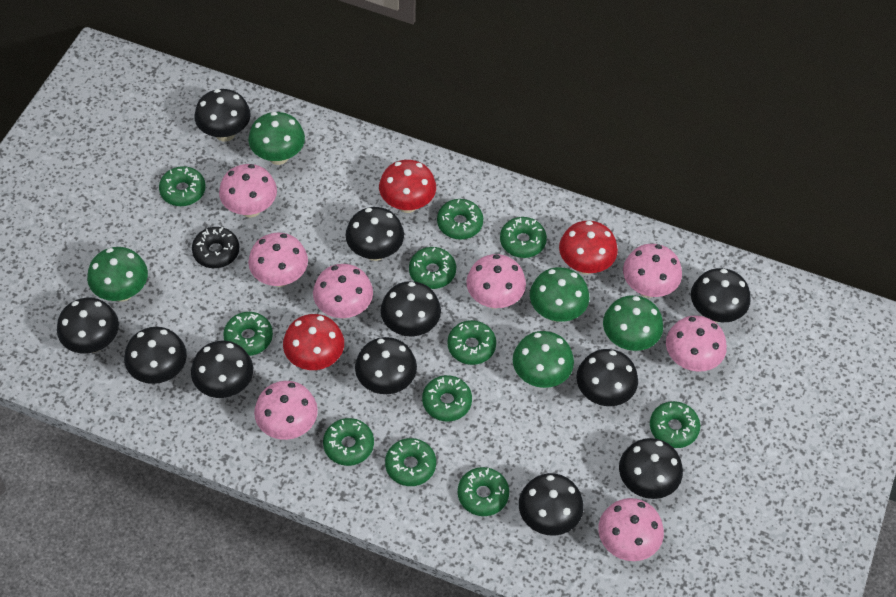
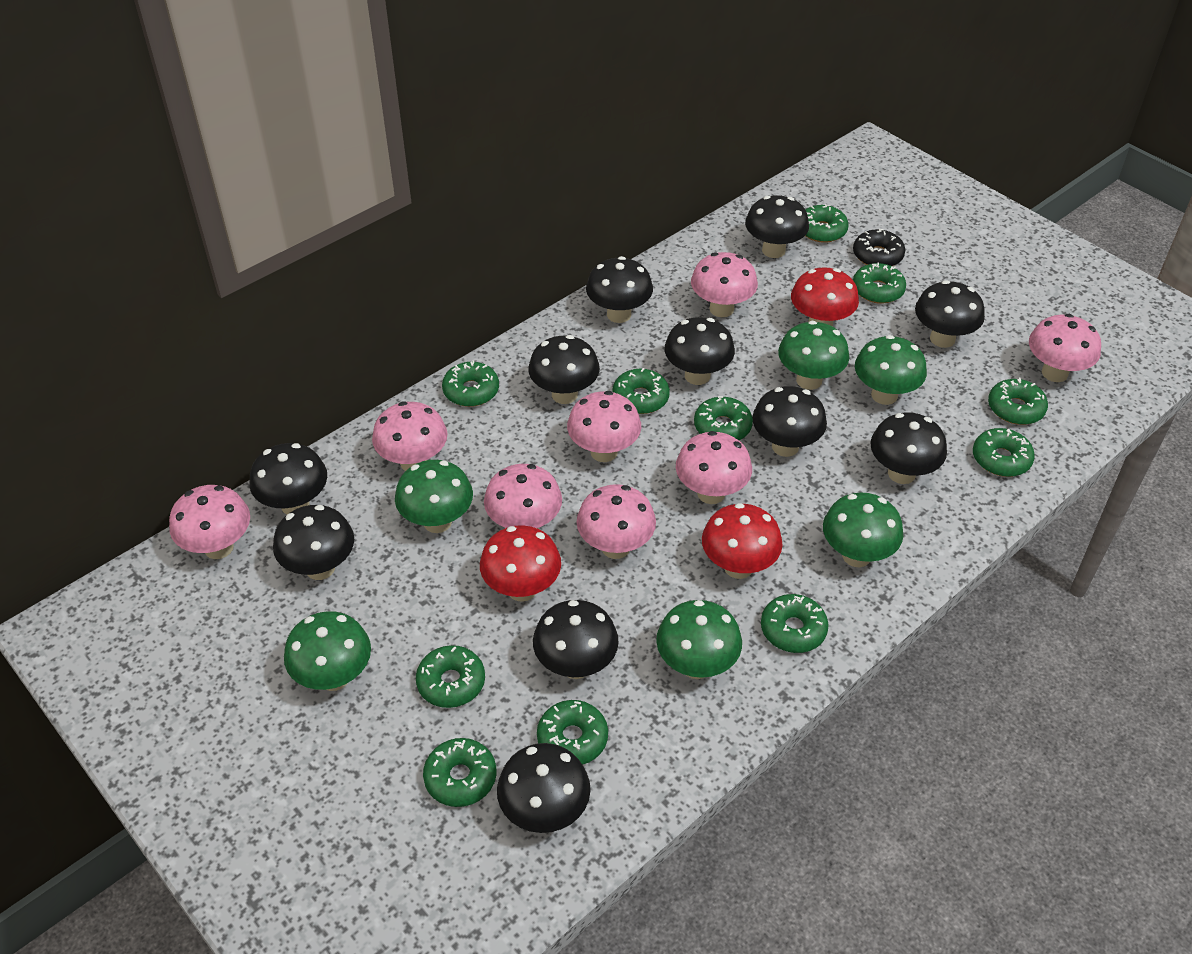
green mushroom: [87,247,148,302] [248,112,305,165] [513,331,574,388] [530,267,589,322] [603,295,663,351] = 5 -> [284,611,371,691] [395,460,473,533] [656,600,742,679] [778,321,849,390] [823,493,903,567] [855,335,927,405] = 6

